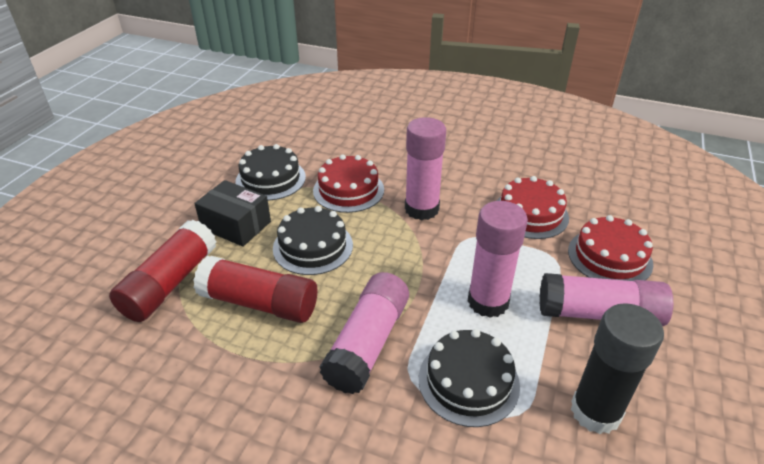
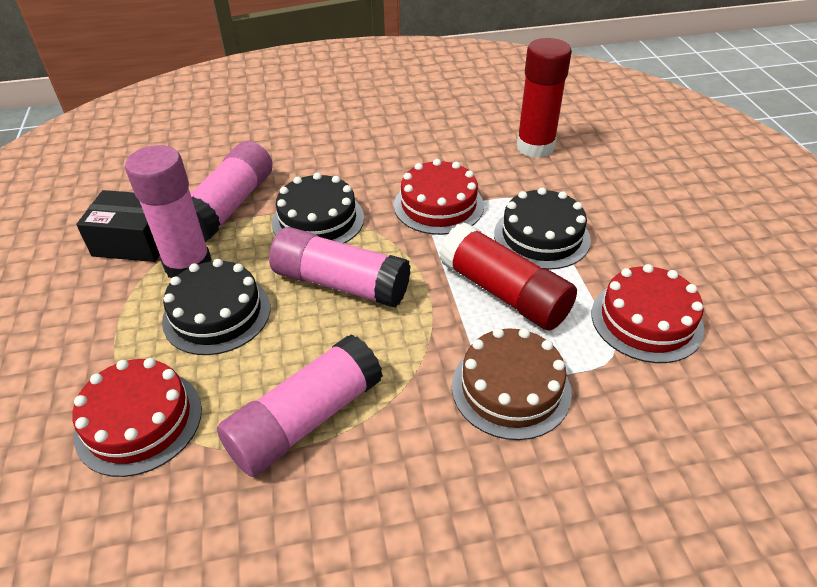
black glue stick: [571,303,664,434] = 1 -> none = 0
brown cake: none = 0 -> [452,328,572,440] = 1

